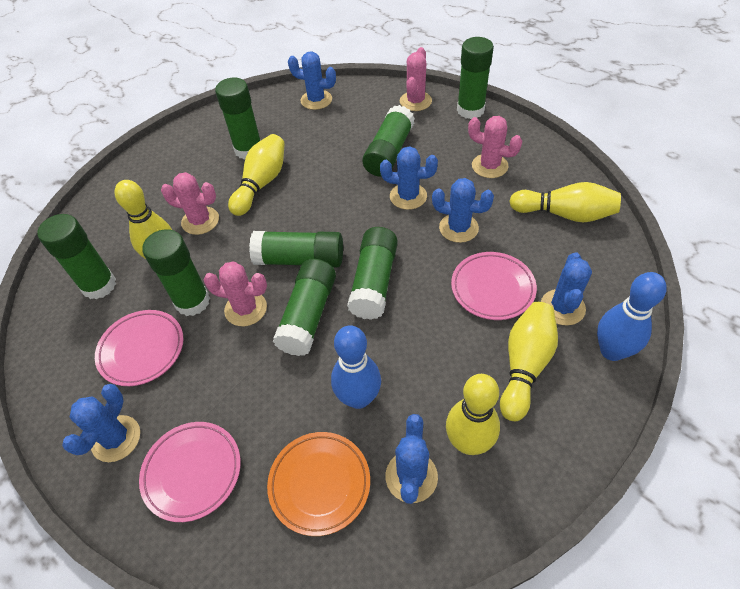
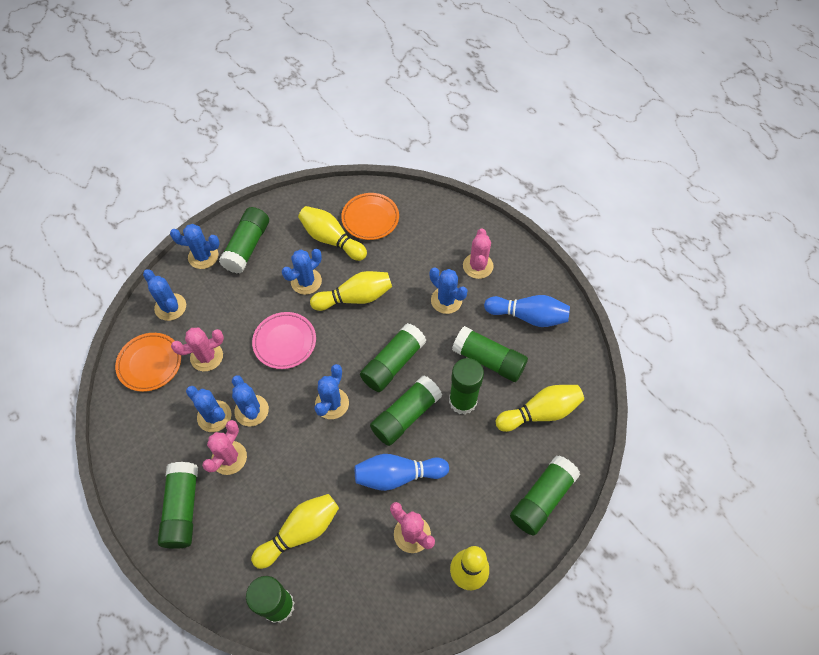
blue cactus: [62,384,140,462] [288,52,336,110] [380,146,438,210] [385,414,438,504] [432,178,494,243] [541,252,592,326] = 6 -> [143,269,186,321] [170,224,220,269] [186,386,232,432] [232,375,269,427] [282,249,322,295] [315,364,349,419] [430,267,468,314] = 7
orange plate: [267,432,370,536] = 1 -> [115,333,181,392] [341,193,399,240] = 2
pink plate: [95,310,184,386] [139,422,241,522] [451,252,537,320] = 3 -> [252,312,316,369] = 1

